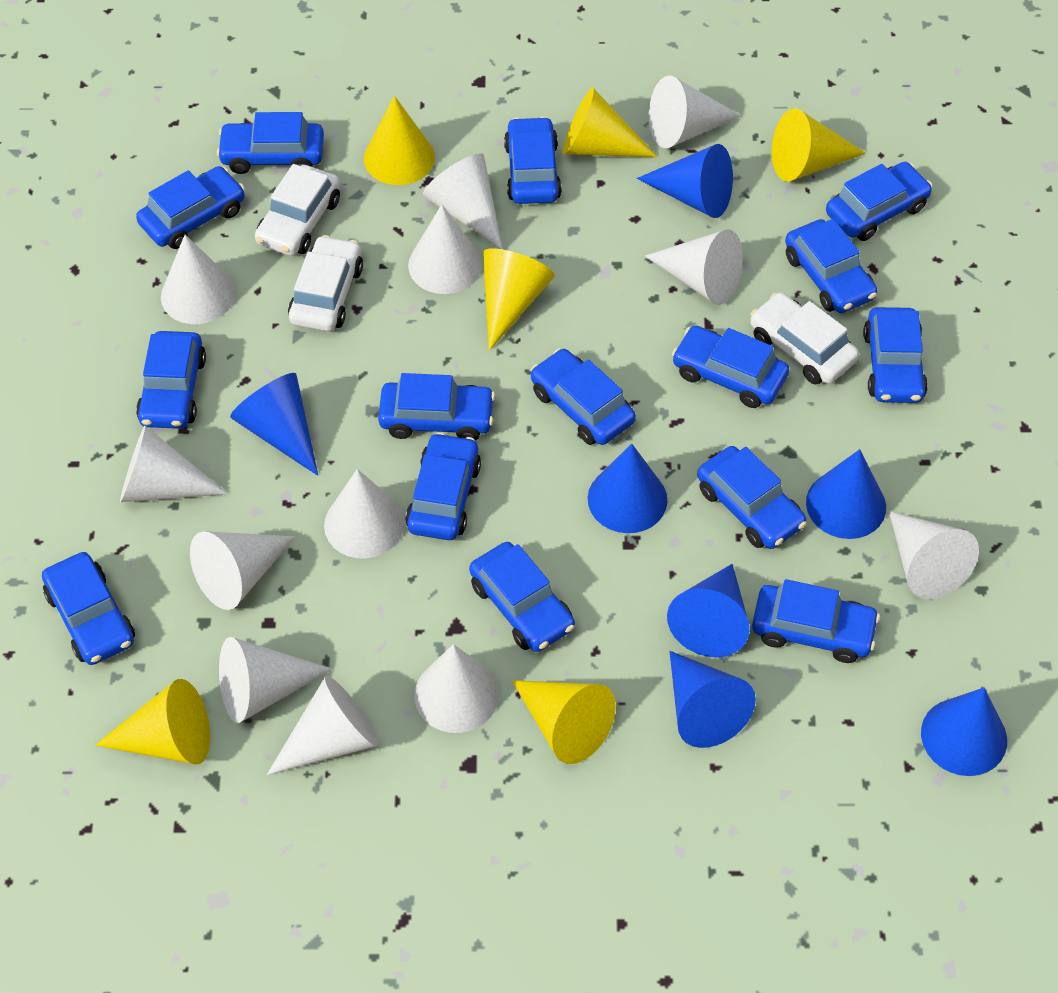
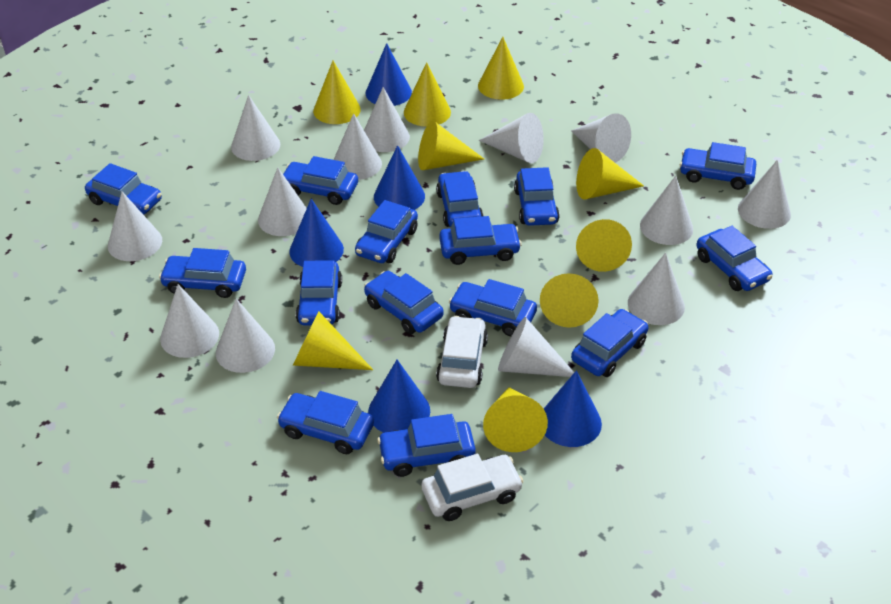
blue cone: [230,373,318,476] [588,444,667,533] [637,144,733,218] [667,564,750,657] [670,651,756,748] [806,449,886,539] [921,688,1007,776] = 7 -> [289,199,344,267] [366,43,412,106] [368,360,430,433] [374,145,425,210] [544,370,602,447] = 5
white car: [255,164,340,256] [288,235,363,331] [750,293,859,385] = 3 -> [422,454,524,521] [436,316,488,388] = 2
white cone: [120,426,228,502] [161,235,236,324] [190,531,295,610] [219,637,333,723] [267,676,379,775] [324,469,405,559] [408,204,482,294] [414,644,499,733] [423,153,503,249] [645,229,743,305] [649,76,741,148] [889,511,979,599] = 12 -> [108,192,162,261] [160,284,219,358] [216,299,275,373] [231,95,280,161] [258,167,307,236] [334,113,382,180] [364,87,410,152] [479,113,544,163] [498,317,574,377] [571,113,631,163] [628,253,685,325] [640,176,693,245] [738,160,791,229] = 13
yellow cone: [95,679,210,764] [364,96,435,185] [483,248,555,351] [512,680,616,764] [563,88,658,157] [772,108,866,182] = 6 -> [293,311,373,370] [313,61,361,124] [404,62,451,127] [418,121,484,170] [478,37,524,100] [483,387,548,452] [540,273,599,328] [576,148,644,199] [576,219,632,272] = 9

